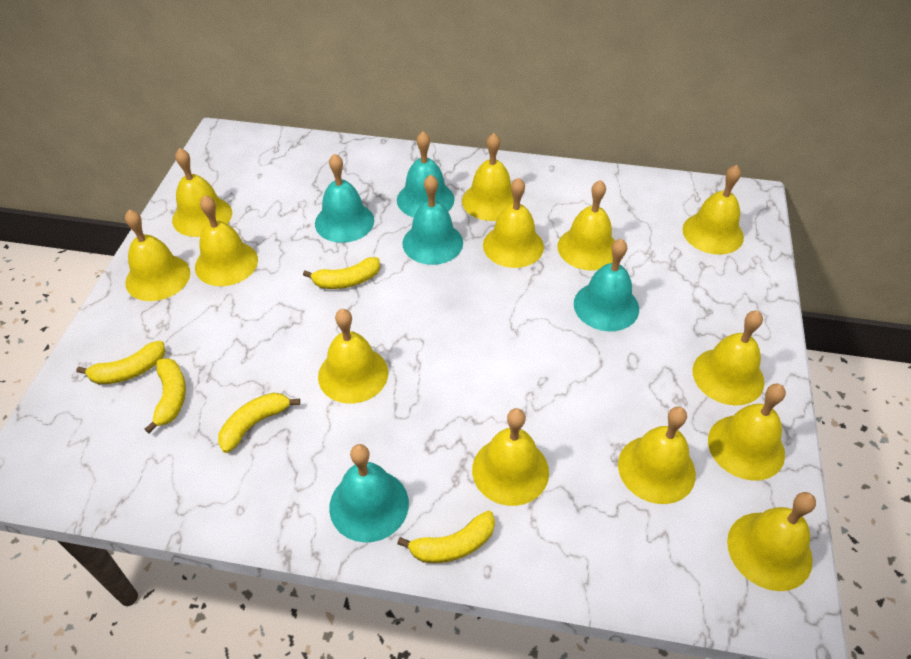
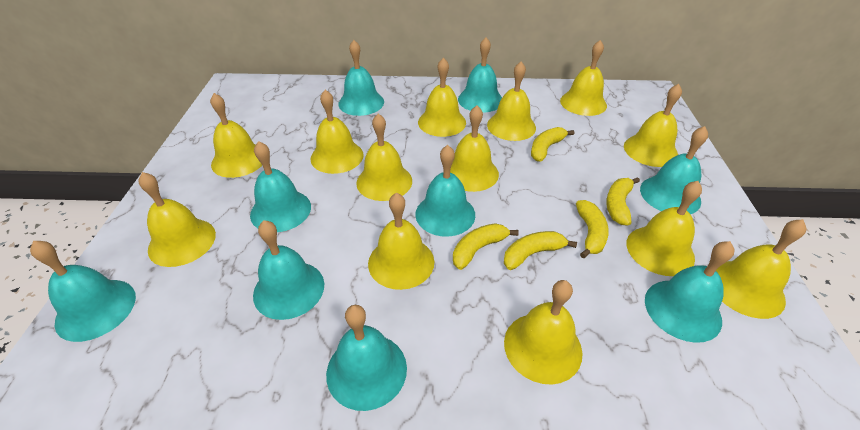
turquoise bell: [315,153,374,243] [329,444,409,543] [397,131,455,218] [402,175,463,265] [574,239,639,331] = 5 -> [30,241,136,342] [250,141,311,232] [253,220,324,320] [326,305,407,411] [338,40,384,116] [415,145,475,237] [458,37,502,113] [640,126,708,214] [645,241,735,343] = 9

